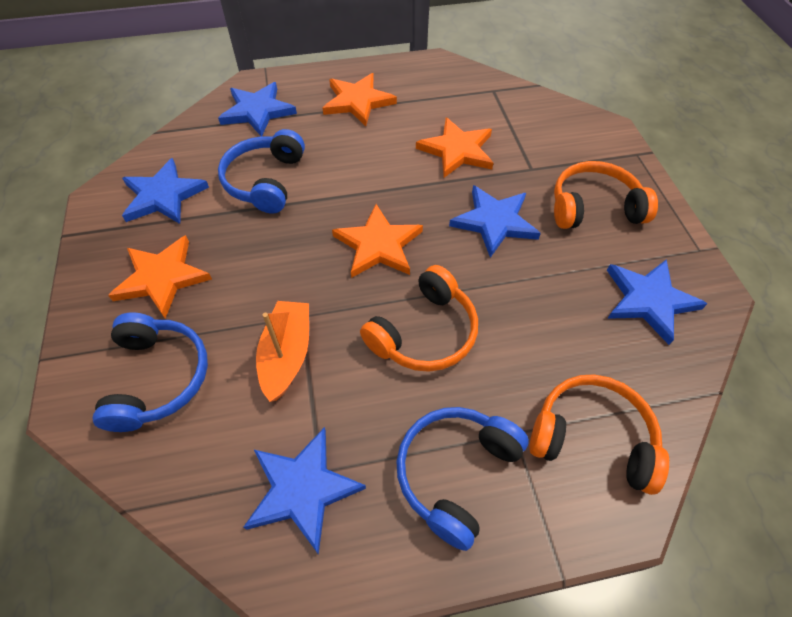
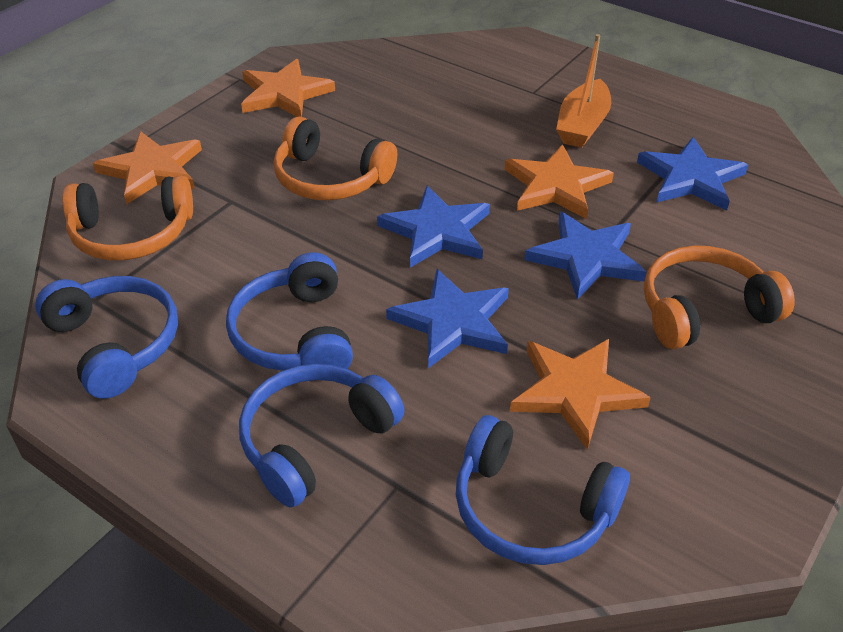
blue headphones: [93,312,208,432] [218,129,305,213] [396,407,529,551] = 3 -> [35,276,178,399] [226,252,353,371] [239,364,405,508] [456,415,630,565] = 4
blue star: [122,158,209,224] [218,82,297,136] [244,427,366,555] [449,185,541,258] [607,259,707,345] = 5 -> [377,186,490,268] [386,269,509,368] [525,212,647,300] [637,137,748,211] = 4

